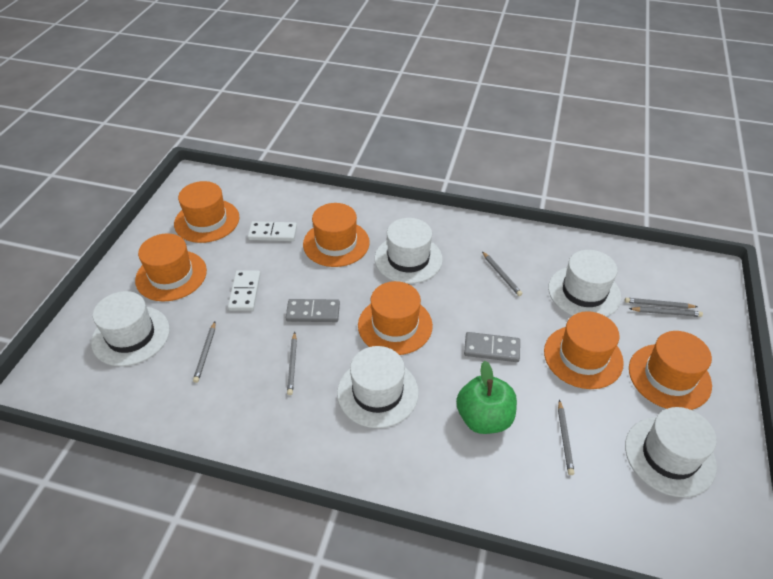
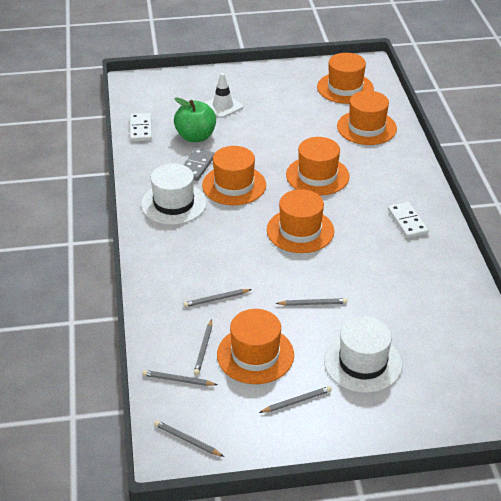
grey domino: [286,299,340,322] [464,332,520,362] = 2 -> [184,148,215,181] = 1
white hat: [91,291,170,366] [337,346,419,428] [375,218,443,284] [548,250,621,317] [625,407,717,497] = 5 -> [141,164,207,225] [324,317,402,393] = 2
white traffic cone: none = 0 -> [204,73,243,118] = 1

